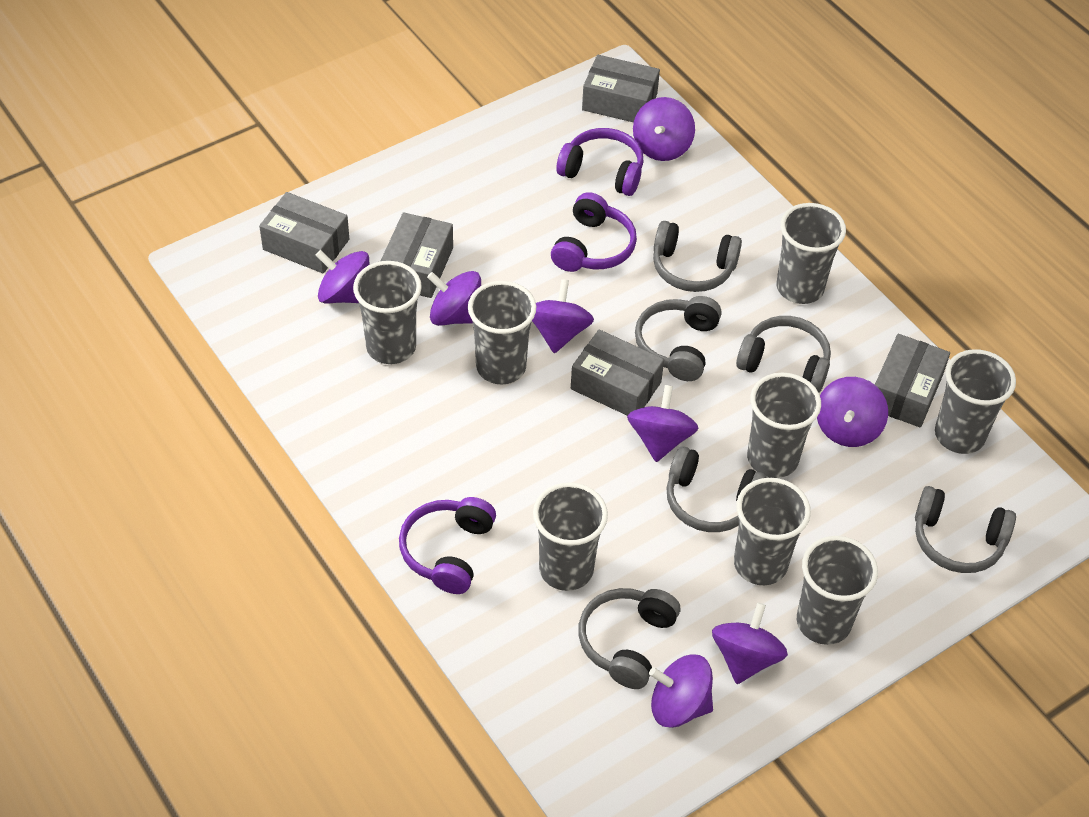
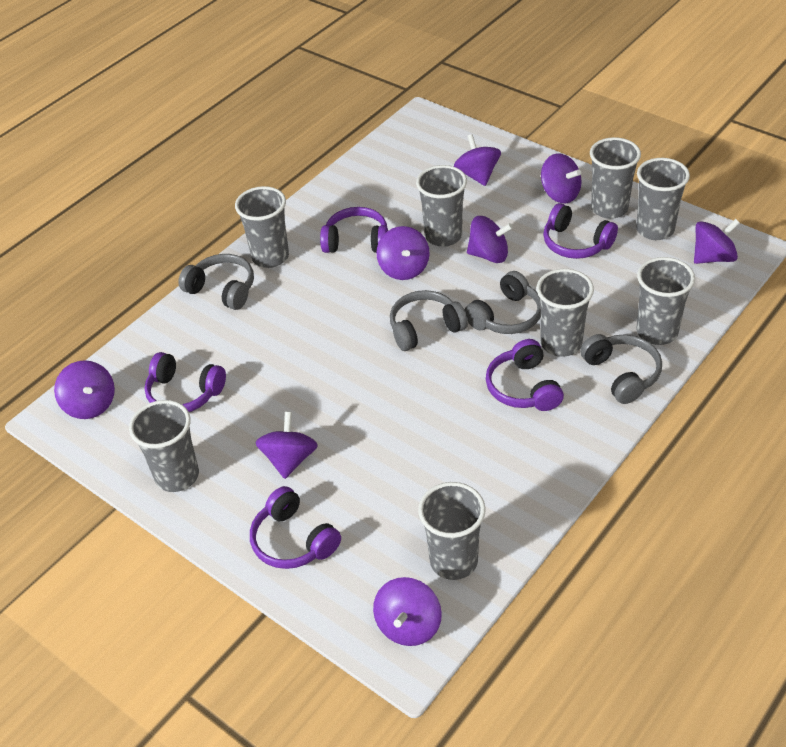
grey box: [259,192,349,273] [381,212,453,298] [571,330,664,416] [582,55,660,122] [875,334,950,427] = 5 -> none = 0
grey headphones: [578,588,680,689] [635,296,722,381] [653,221,742,292] [666,446,767,532] [736,316,831,393] [915,486,1016,573] = 6 -> [178,254,254,310] [390,290,468,351] [465,271,541,334] [580,334,662,404] = 4
purple headphones: [399,497,496,594] [551,192,637,272] [556,128,644,196] = 3 -> [145,352,226,412] [250,486,341,569] [320,207,388,253] [486,339,564,411] [543,203,618,259] = 5

